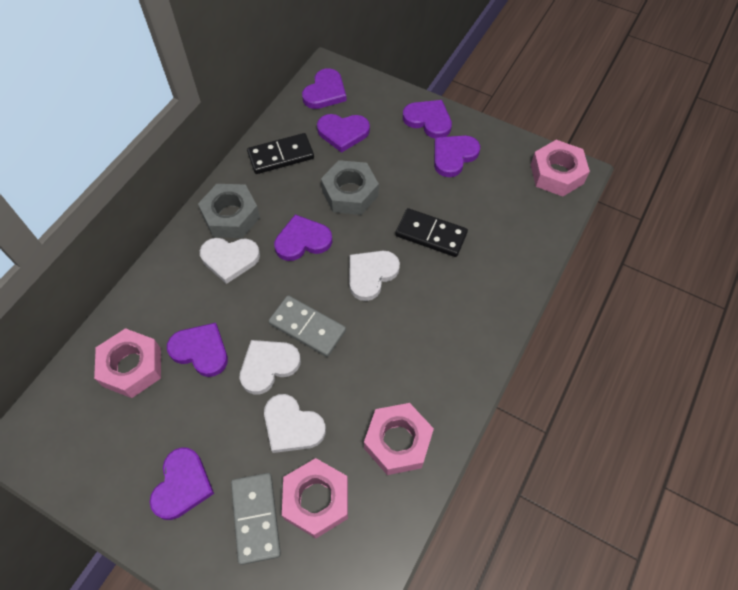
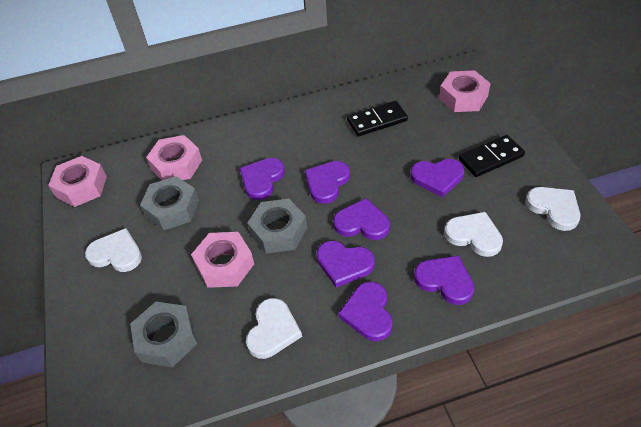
grey domino: [231,473,281,565] [268,295,346,357] = 2 -> none = 0
grey nut: [198,184,260,238] [321,160,379,215] = 2 -> [130,302,197,367] [140,176,199,230] [247,199,307,253] = 3

